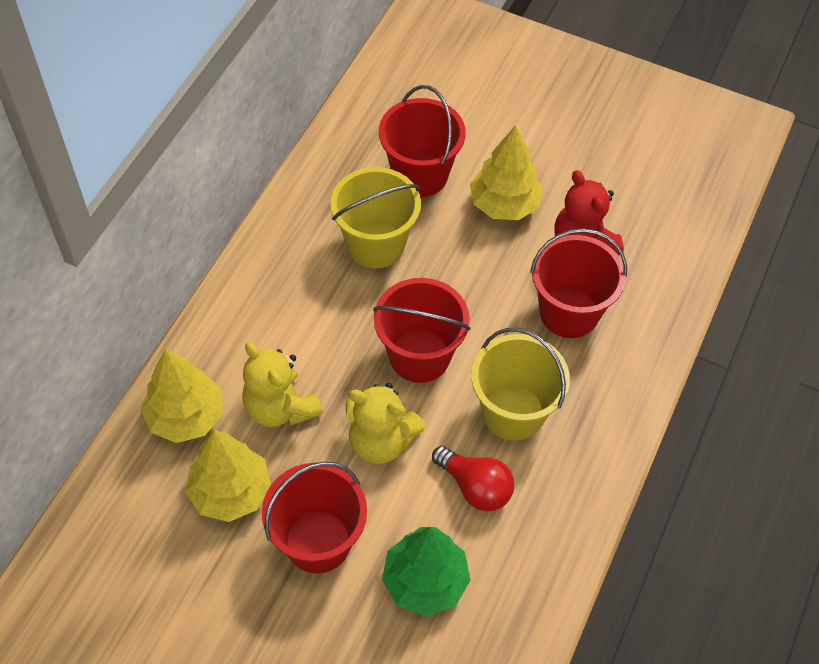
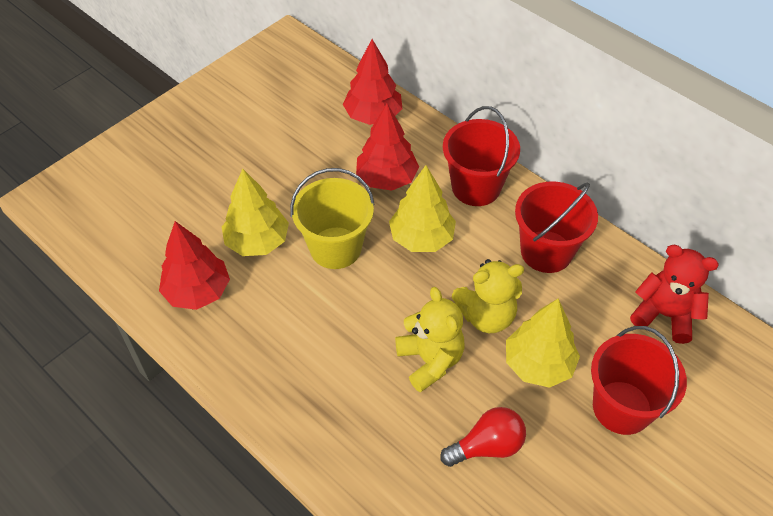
green tree: [382,527,471,616] = 1 -> none = 0
red bucket: [262,462,367,574] [373,278,470,383] [379,85,465,197] [530,229,627,338] = 4 -> [443,106,520,206] [515,182,598,273] [591,326,687,435] = 3
red tree: none = 0 -> [159,221,230,310] [343,39,402,125] [356,103,419,191] = 3
yellow bucket: [330,167,421,269] [471,328,570,441] = 2 -> [290,168,375,269] = 1

